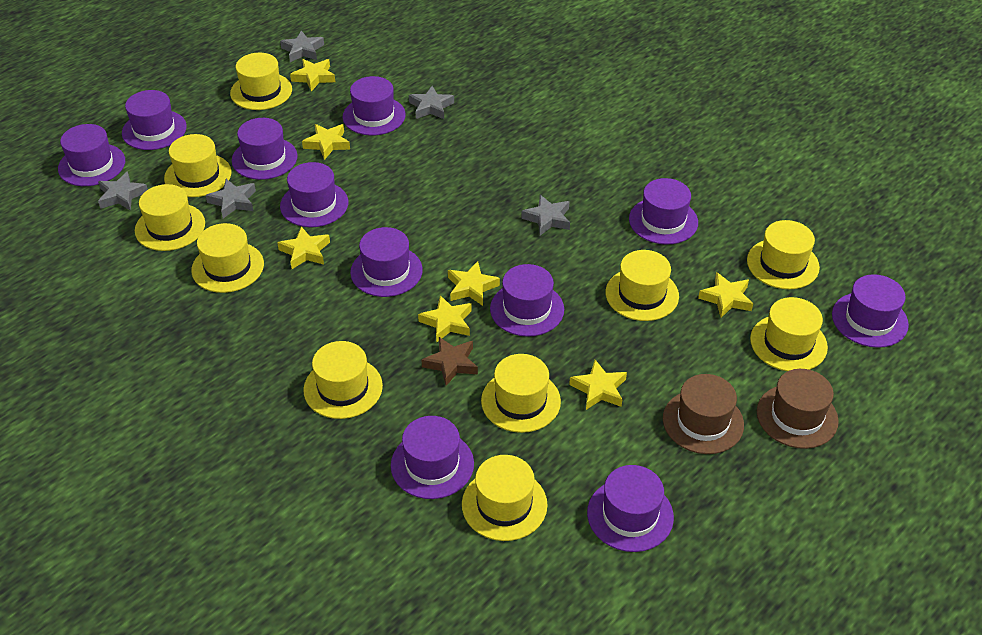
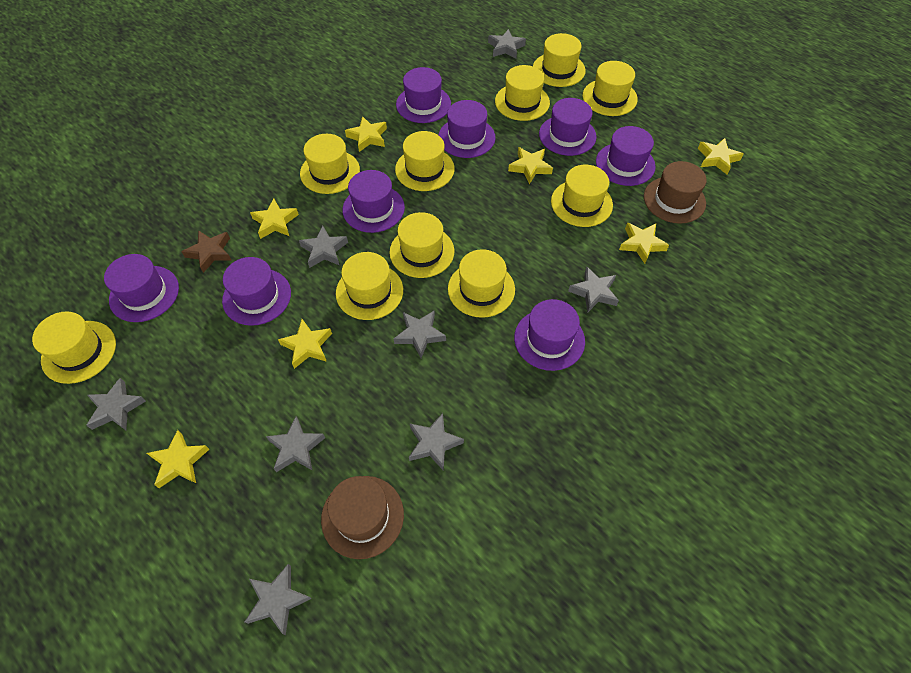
grey star: [98,171,148,211] [205,179,256,218] [280,31,324,62] [409,86,454,119] [521,195,570,236] = 5 -> [86,378,146,430] [245,564,312,635] [266,416,325,472] [299,226,348,268] [394,310,446,358] [409,413,464,471] [488,29,526,59] [568,266,619,312] = 8
purple hat: [58,124,125,186] [122,90,187,150] [232,118,298,180] [280,162,348,227] [343,76,406,136] [350,227,423,297] [391,416,474,499] [490,264,564,337] [587,465,674,552] [629,178,698,245] [832,274,909,348] = 11 -> [104,254,179,322] [222,257,291,326] [342,170,405,233] [396,67,451,123] [438,100,496,158] [514,299,585,371] [539,98,597,156] [596,126,656,186] = 8

